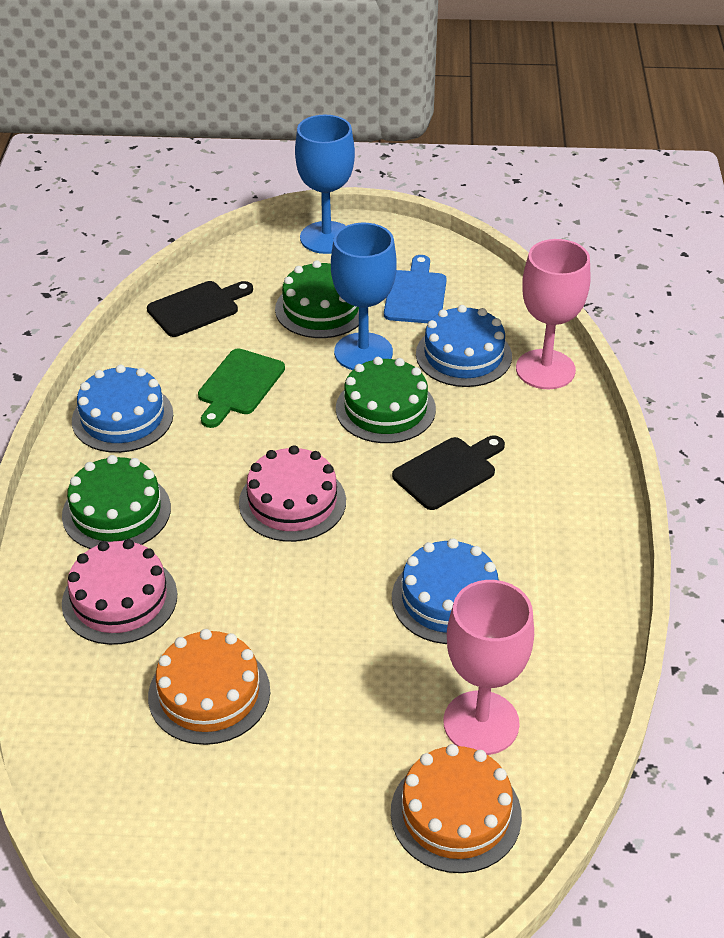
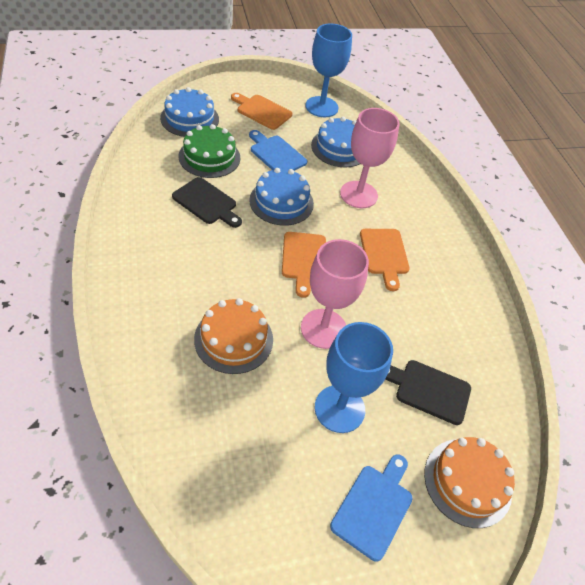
blue cutting board: [384,255,447,323] = 1 -> [249,130,307,171] [330,454,413,561] = 2
green cake: [62,455,171,549] [275,260,359,338] [336,357,436,443] = 3 -> [179,124,240,178] = 1
green cutting board: [198,348,285,428] = 1 -> none = 0
orange cutting board: none = 0 -> [231,93,292,130] [282,232,326,298] [360,229,410,291] = 3
pink cake: [62,539,177,645] [239,445,346,542] = 2 -> none = 0

